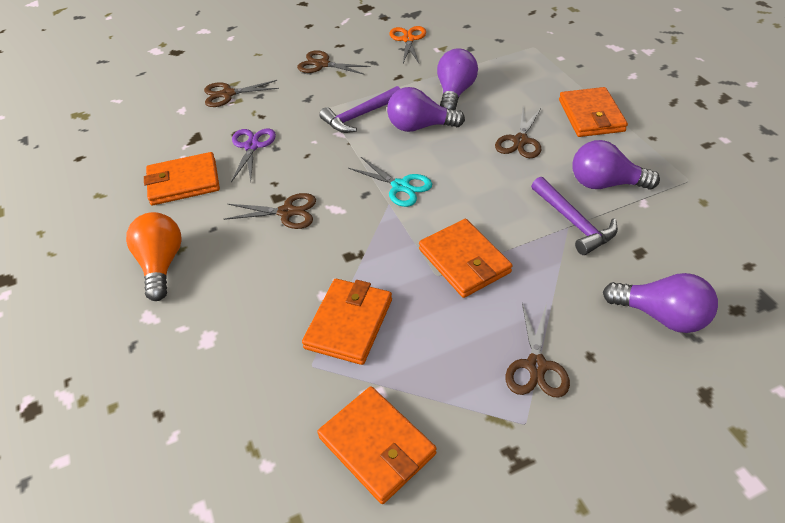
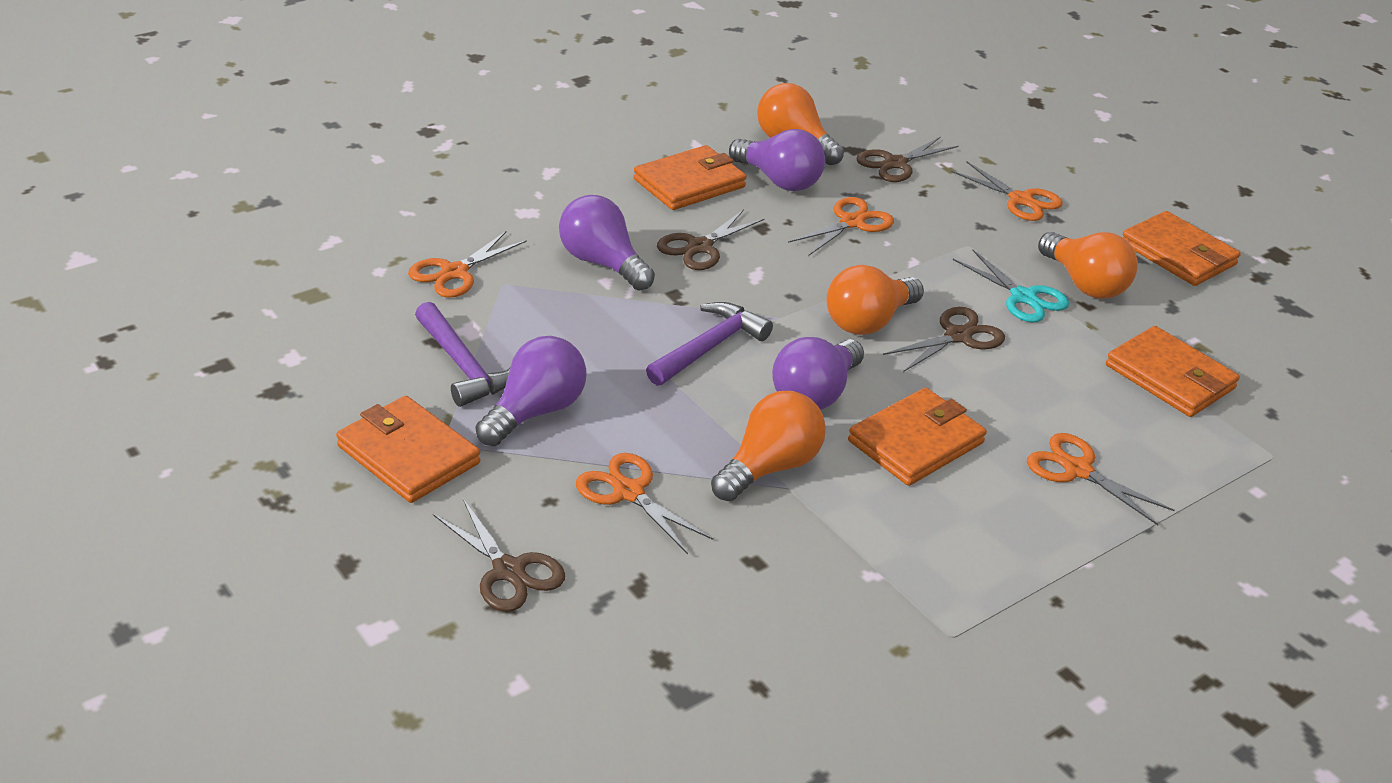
brown scissors: [204,80,279,107] [224,193,316,229] [297,50,371,75] [495,107,541,158] [505,303,570,398] = 5 -> [433,499,565,612] [657,209,765,270] [857,137,959,182] [883,307,1005,372] = 4
orange light bulb: [126,212,182,301] = 1 -> [711,390,826,501] [757,83,844,166] [826,265,924,335] [1038,232,1138,299] = 4
orange scissors: [390,26,426,63] = 1 -> [408,231,527,298] [576,453,713,554] [788,197,894,256] [951,161,1063,221] [1027,433,1174,525] = 5
purple scissors: [231,129,276,182] = 1 -> none = 0

